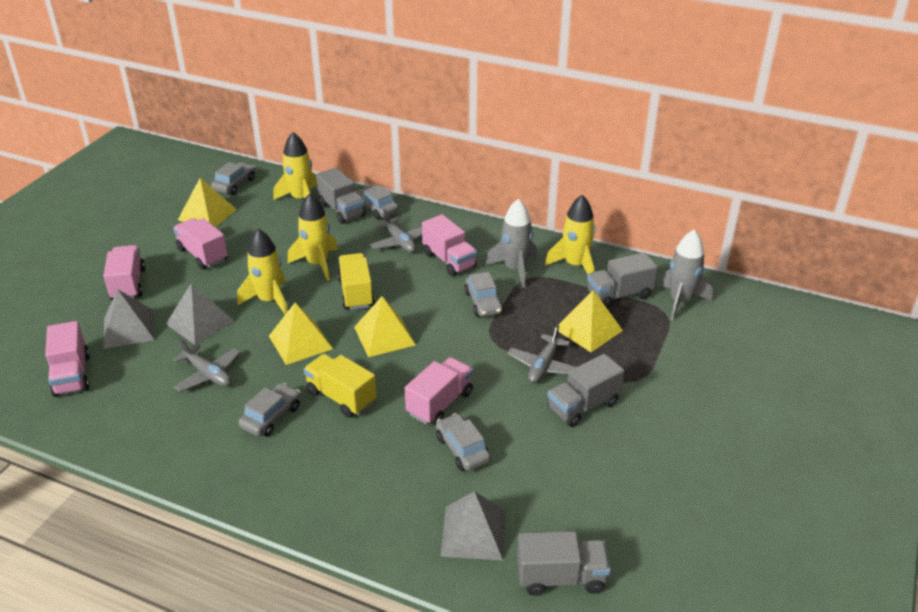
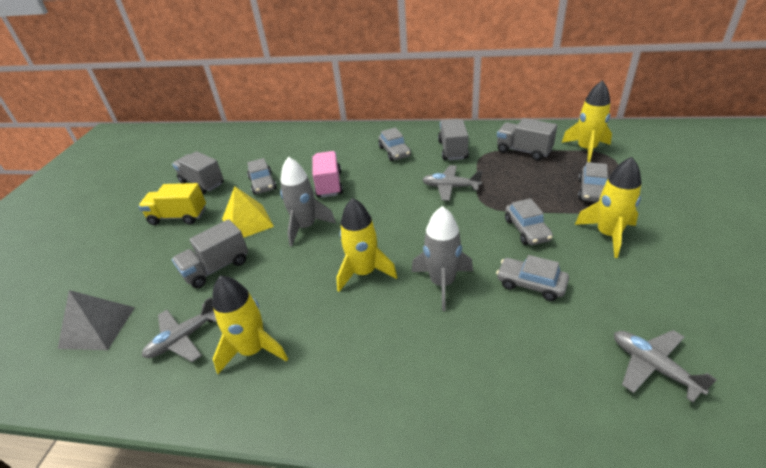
grey pyramid: [103,289,155,349] [166,283,234,345] [440,491,505,561] = 3 -> [58,290,135,350] = 1
pink truck: [45,321,90,397] [103,245,145,300] [173,218,228,269] [405,357,473,425] [422,214,477,276] = 5 -> [312,151,343,198] = 1
yellow pyramid: [178,178,237,227] [269,303,333,365] [354,296,416,357] [554,290,623,352] = 4 -> [222,186,274,238] = 1
yellow truck: [303,354,377,418] [337,253,375,310] = 2 -> [138,183,206,225] = 1

